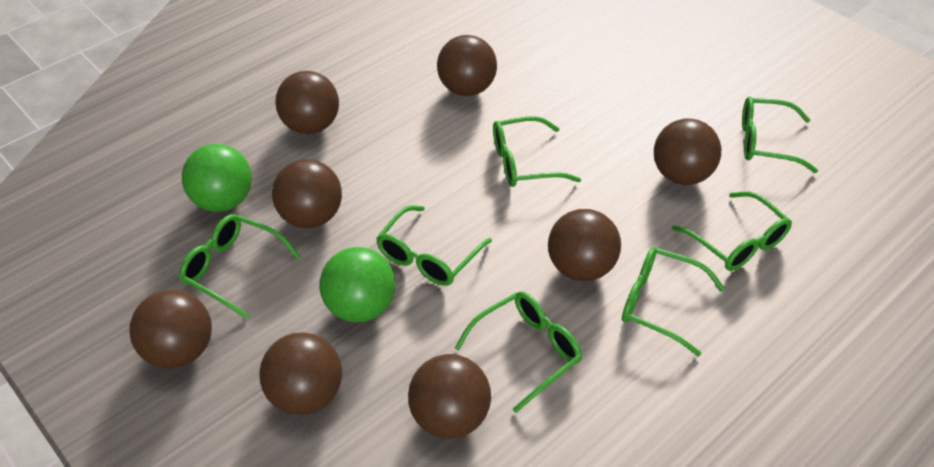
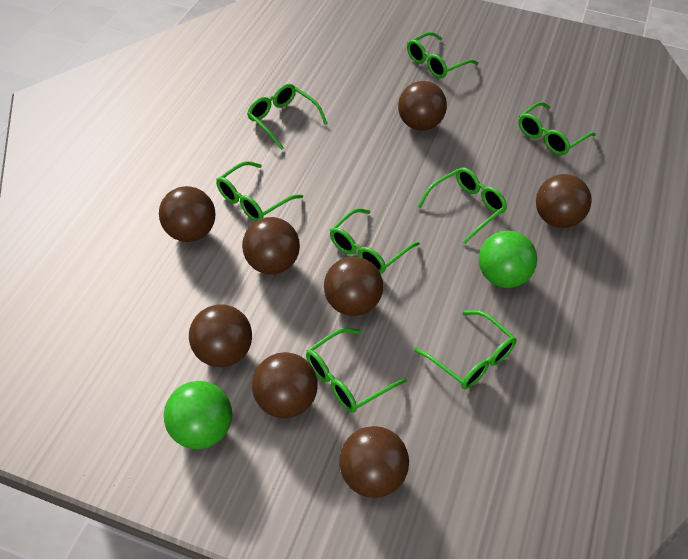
green glasses: [179,214,301,319] [376,205,492,286] [455,291,582,413] [493,116,581,187] [622,247,725,356] [672,192,792,271] [742,97,818,173] = 7 -> [216,161,303,221] [247,84,328,150] [306,328,407,413] [330,208,420,274] [407,32,478,79] [414,310,517,389] [418,167,507,244] [518,102,596,155] = 8

